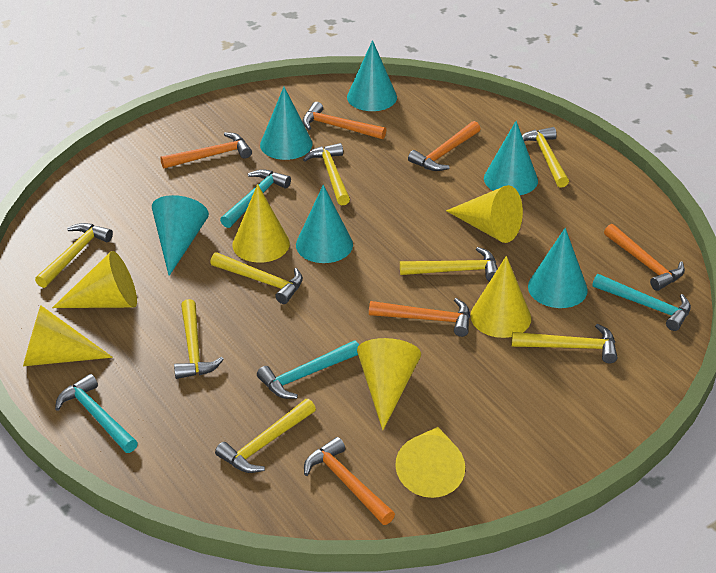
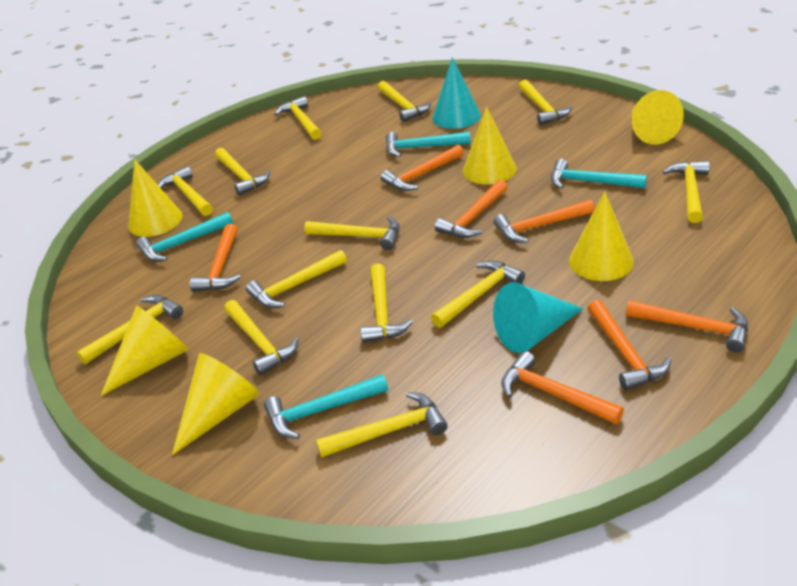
orange hammer: [160,132,252,169] [302,102,386,139] [304,437,395,525] [369,298,470,337] [408,121,480,171] [604,224,685,291] = 6 -> [190,224,240,292] [381,145,464,191] [435,180,508,238] [493,199,595,243] [501,351,624,424] [587,300,671,390] [626,300,748,352] = 7
turquoise cone: [152,195,209,276] [260,87,312,160] [296,185,353,263] [347,40,397,111] [484,121,538,195] [528,228,588,308] = 6 -> [432,57,481,129] [493,282,583,353] = 2
yellow cone: [23,305,113,366] [52,251,137,308] [232,184,290,263] [357,338,421,430] [395,427,465,498] [446,185,523,243] [470,256,531,338] = 7 -> [101,305,189,396] [128,159,182,237] [172,353,260,456] [463,106,517,185] [569,191,634,281] [632,90,684,145] = 6
yellow hammer: [35,223,113,288] [174,299,224,379] [210,252,303,304] [215,399,316,473] [303,143,350,205] [400,247,498,281] [511,324,617,363] [522,127,569,188] = 8 -> [76,295,183,364] [158,166,213,216] [215,148,270,196] [224,300,299,375] [246,250,347,308] [275,96,322,140] [304,217,400,250] [316,392,448,458] [360,263,413,343] [377,81,431,122] [431,260,525,328] [519,80,572,125] [663,161,710,223] = 13

